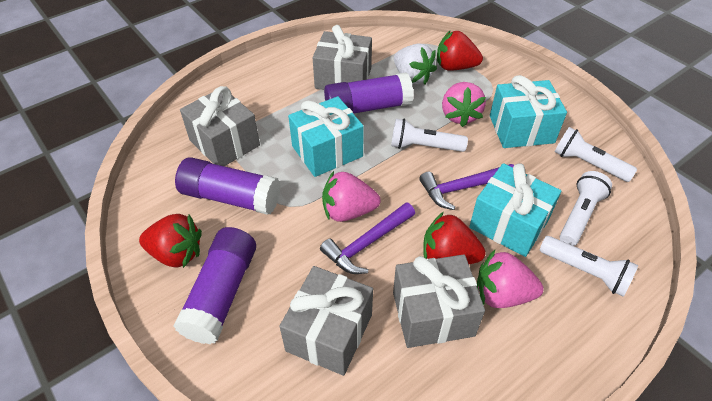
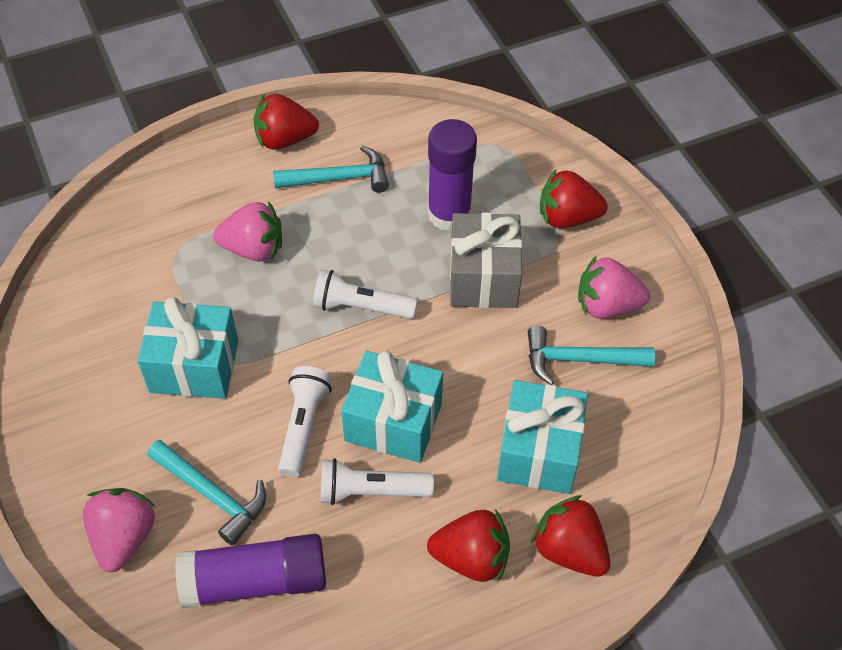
grey gift: [180,86,260,166] [280,266,373,376] [313,25,372,90] [393,254,485,348] = 4 -> [450,213,522,308] = 1
purple glue stick: [174,227,256,344] [175,157,280,215] [324,72,414,114] = 3 -> [175,534,326,608] [428,119,477,232] = 2
purple hammer: [320,202,415,274] [419,164,514,210] = 2 -> none = 0
red strawberry: [139,214,202,268] [424,212,486,264] [437,30,483,71] = 3 -> [254,93,319,150] [427,509,510,582] [531,495,610,577] [540,168,608,228] = 4
turquoise hammer: none = 0 -> [147,440,266,546] [273,145,389,193] [528,326,655,385] = 3
white flashlight: [391,119,468,152] [540,236,638,297] [554,127,637,182] [560,171,612,246] = 4 -> [278,366,332,477] [313,269,418,319] [320,458,434,505] = 3
white strawberry: [394,44,437,84] = 1 -> none = 0

